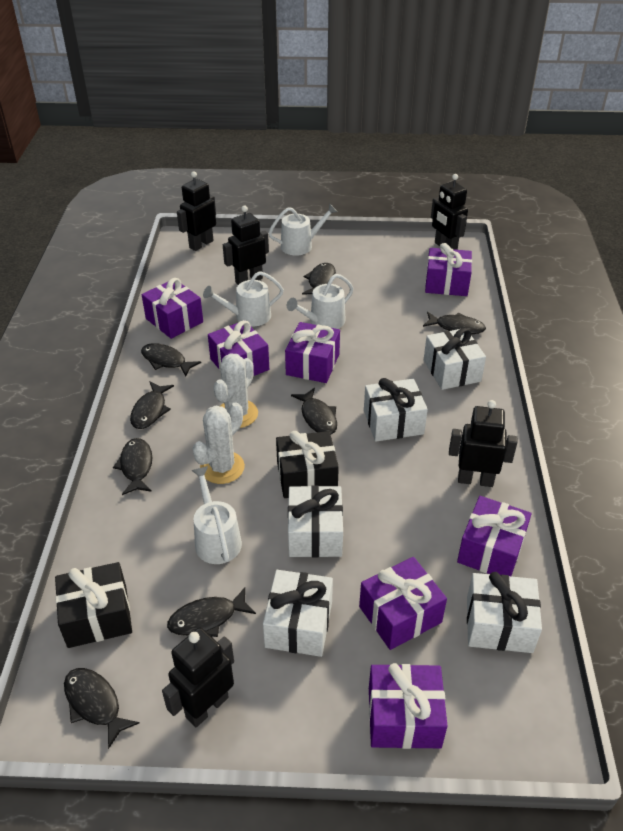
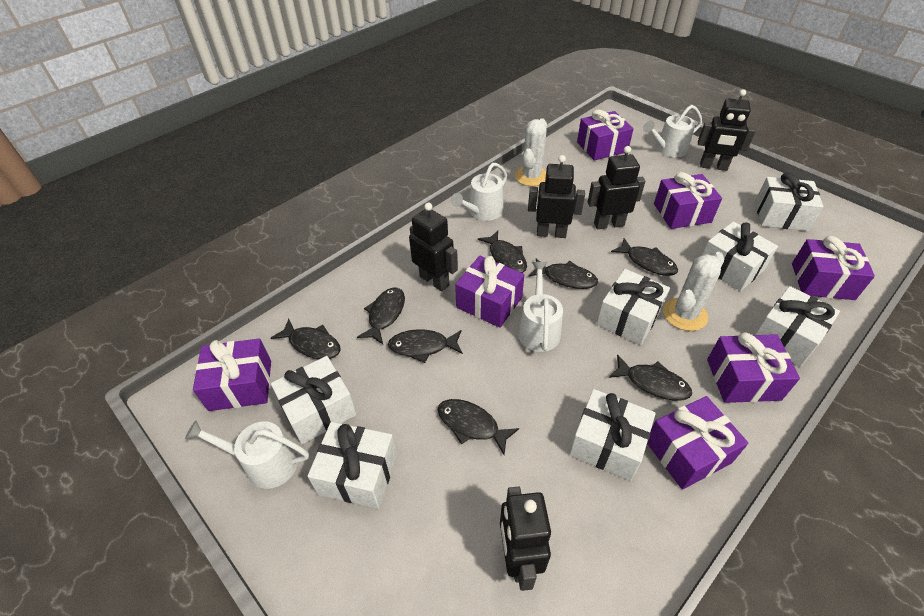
black gift: [55,562,132,648] [276,431,339,498] = 2 -> none = 0
white gift: [263,570,333,657] [288,485,343,558] [364,378,428,442] [424,328,486,390] [467,572,542,653] = 5 -> [271,356,357,444] [307,422,397,509] [569,389,656,481] [596,269,670,345] [702,222,778,291] [755,173,824,231] [755,286,840,367] = 7

